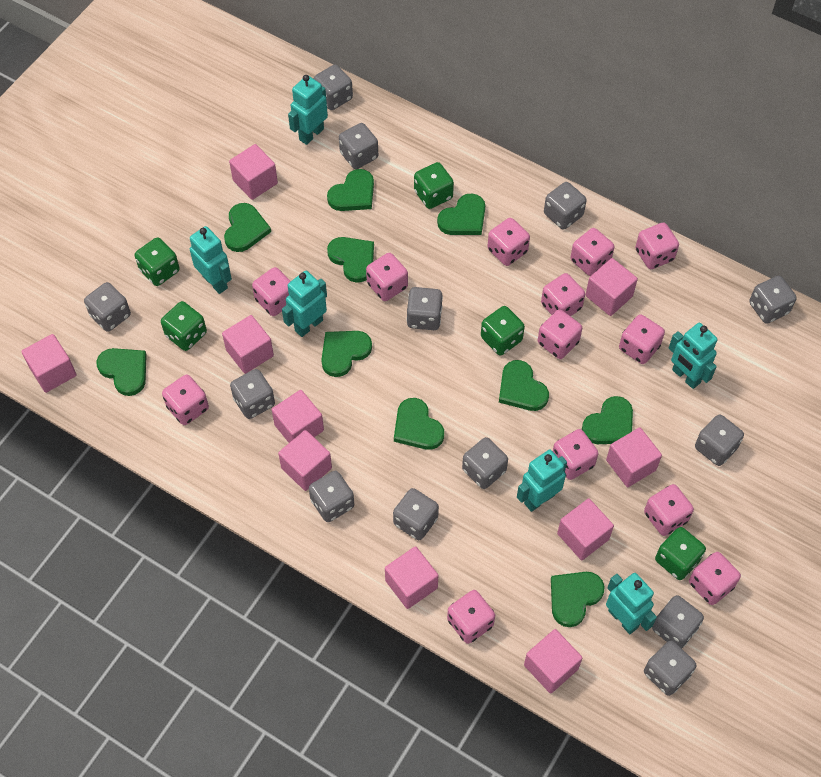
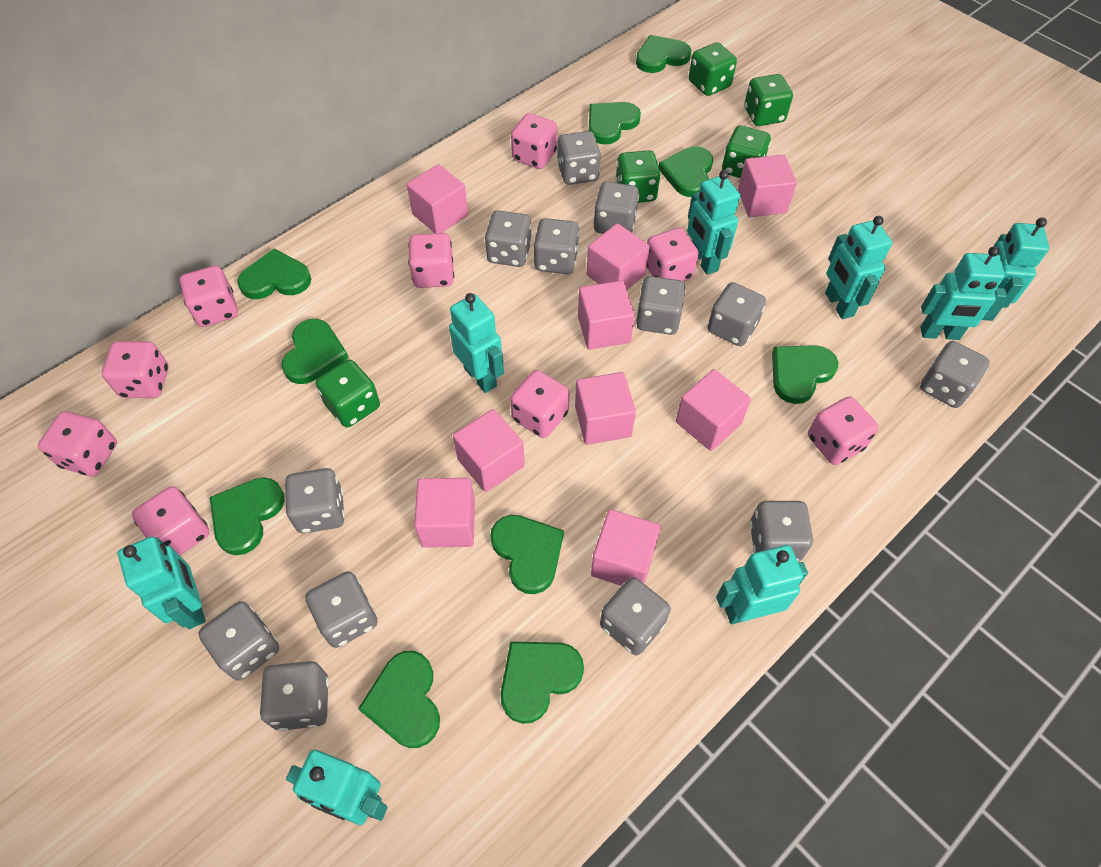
pink cube: [21,334,77,393] [222,315,274,374] [229,144,278,200] [272,390,324,443] [278,430,332,491] [385,546,438,609] [524,629,583,694] [557,498,614,560] [586,258,638,316] [606,427,662,487] = 10 -> [407,164,468,233] [414,478,475,548] [453,409,525,492] [575,372,636,445] [578,280,635,350] [587,223,650,290] [591,509,661,586] [676,369,751,451] [738,155,797,217] = 9
pink dice: [162,375,209,425] [252,267,291,316] [366,253,408,301] [447,590,495,644] [487,218,530,266] [538,309,582,359] [541,273,585,316] [553,429,599,480] [570,228,614,276] [619,314,665,364] [635,223,679,269] [644,484,694,536] [689,552,741,605] = 13 -> [38,411,117,477] [102,341,169,398] [132,486,210,556] [179,266,238,327] [408,233,454,288] [510,370,570,438] [511,113,557,169] [647,228,699,281] [808,396,879,465] = 9
turquoise robot: [190,226,232,294] [282,271,327,337] [288,75,328,145] [517,449,567,512] [606,573,657,634] [669,323,717,389] = 6 -> [118,536,206,629] [286,750,388,825] [449,293,504,393] [687,170,740,275] [716,545,808,624] [825,216,892,319] [921,246,1007,340] [982,218,1049,321] = 8

